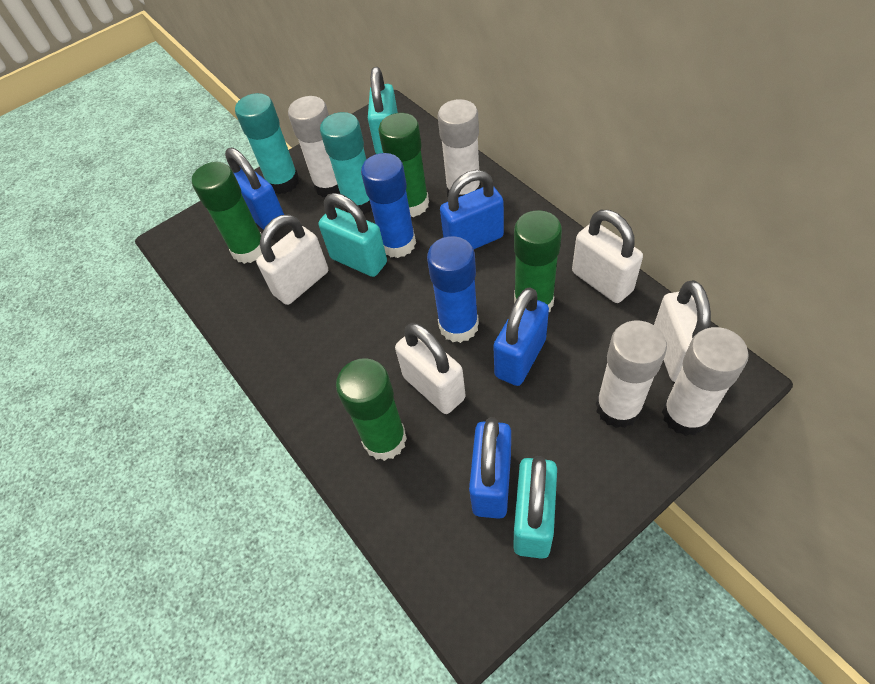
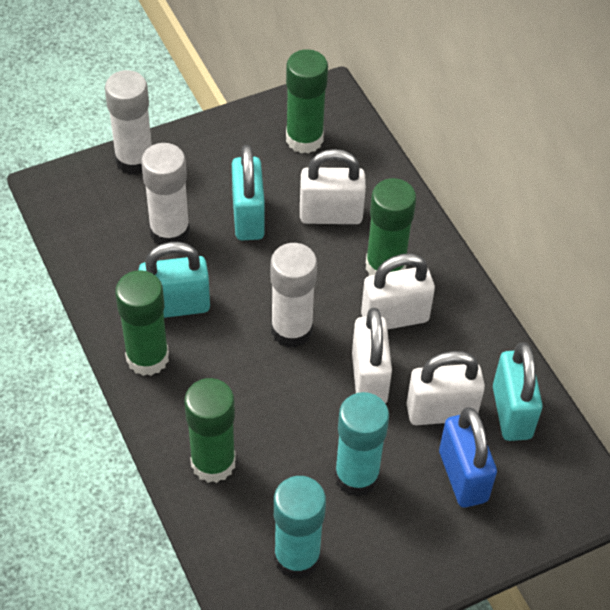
blue glue stick: [361,153,416,258] [427,236,479,343] = 2 -> none = 0
blue padlock: [225,148,284,230] [440,170,504,249] [469,417,511,519] [493,287,549,386] = 4 -> [439,407,497,507] = 1
white glue stick: [288,96,340,197] [438,99,481,197] [596,320,667,428] [662,327,749,436] = 4 -> [105,70,152,175] [141,143,190,245] [271,243,317,348] = 3

